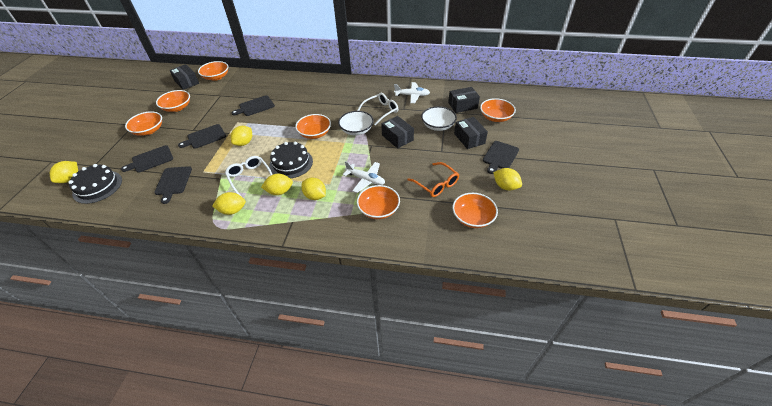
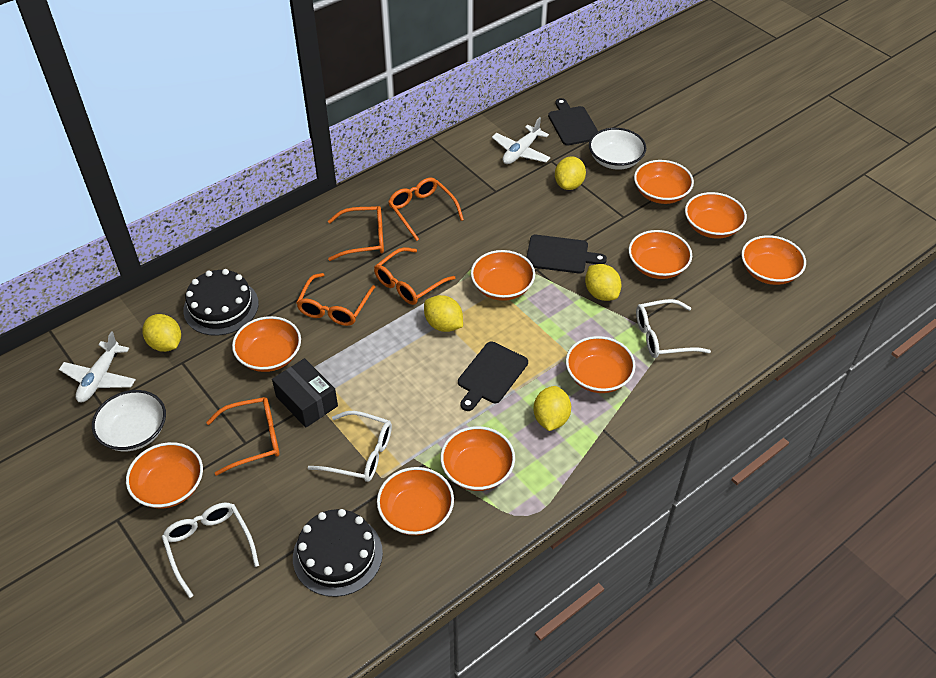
black box: [170,64,199,90] [381,116,414,148] [448,87,480,113] [454,117,488,149] = 4 -> [272,358,338,428] = 1
black cutting board: [121,145,173,173] [154,166,192,204] [178,124,226,149] [231,95,275,116] [483,141,519,174] = 5 -> [458,342,528,411] [526,235,607,273] [548,98,598,145] = 3
orange bowl: [125,111,162,136] [156,90,190,112] [198,61,229,81] [295,114,331,139] [357,185,400,219] [452,193,498,228] [480,98,516,122] = 7 -> [126,442,203,508] [232,316,301,372] [377,467,454,535] [440,426,515,491] [471,250,535,301] [566,336,636,393] [629,230,692,279] [634,160,694,204] [685,192,747,239] [741,235,806,285] = 10
orange glasses: [407,162,459,197] = 1 -> [206,397,280,476] [296,273,375,326] [328,206,384,261] [374,247,455,305] [388,178,464,241] = 5
white glasses: [225,156,273,197] [357,93,398,126] = 2 -> [162,503,259,598] [308,411,392,482] [636,299,711,358] = 3
yellow lemon: [50,161,78,183] [212,192,246,215] [231,126,252,146] [261,174,293,195] [301,178,326,200] [493,168,522,191] = 6 -> [142,314,181,352] [424,295,463,332] [533,386,571,431] [555,156,586,190] [585,264,621,301] = 5

